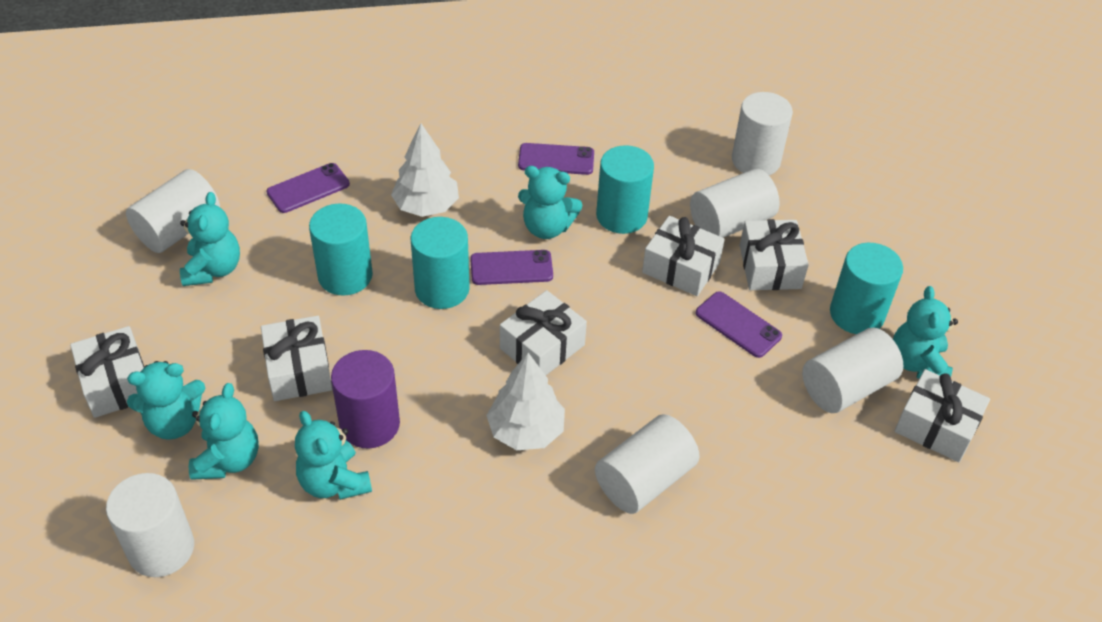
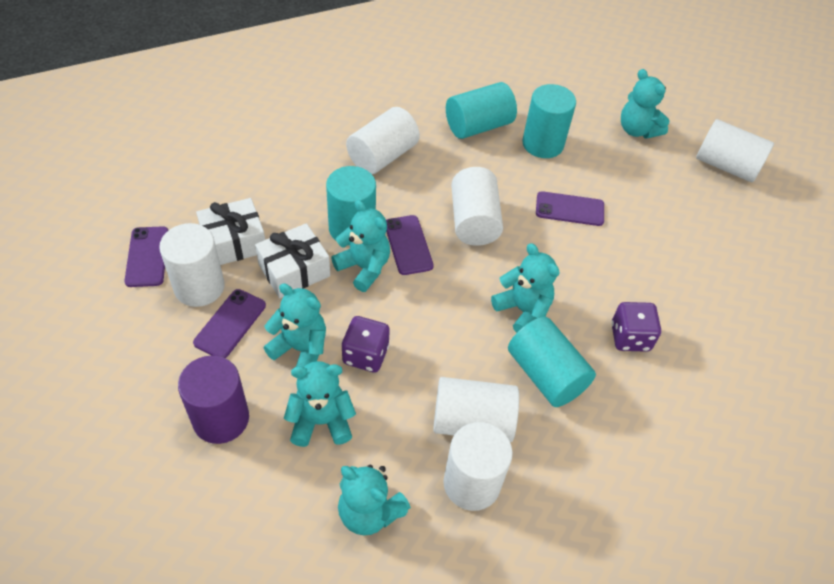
purple dice: none = 0 -> [342,316,390,372] [611,302,661,352] = 2
white gift: [70,326,144,418] [261,316,332,401] [500,290,587,375] [642,216,725,296] [740,219,809,290] [895,369,990,462] = 6 -> [196,198,265,265] [255,223,330,298] = 2
white tree: [391,123,459,217] [486,353,565,450] = 2 -> none = 0

